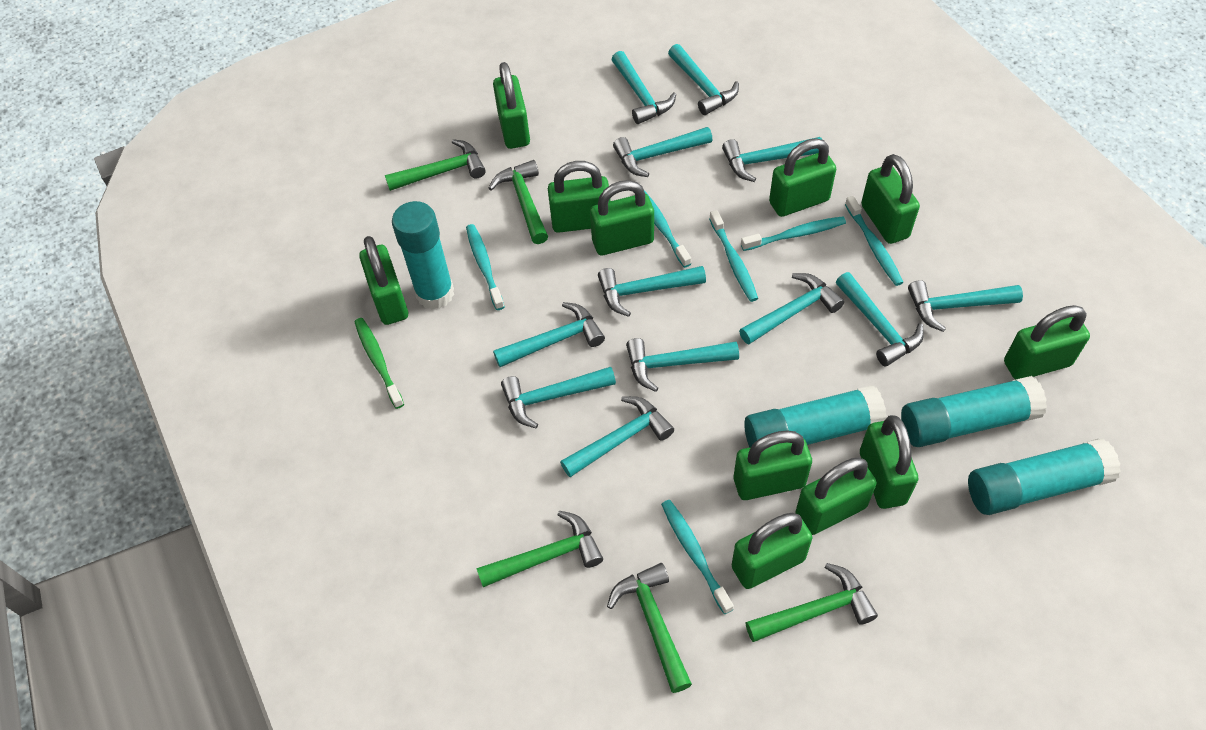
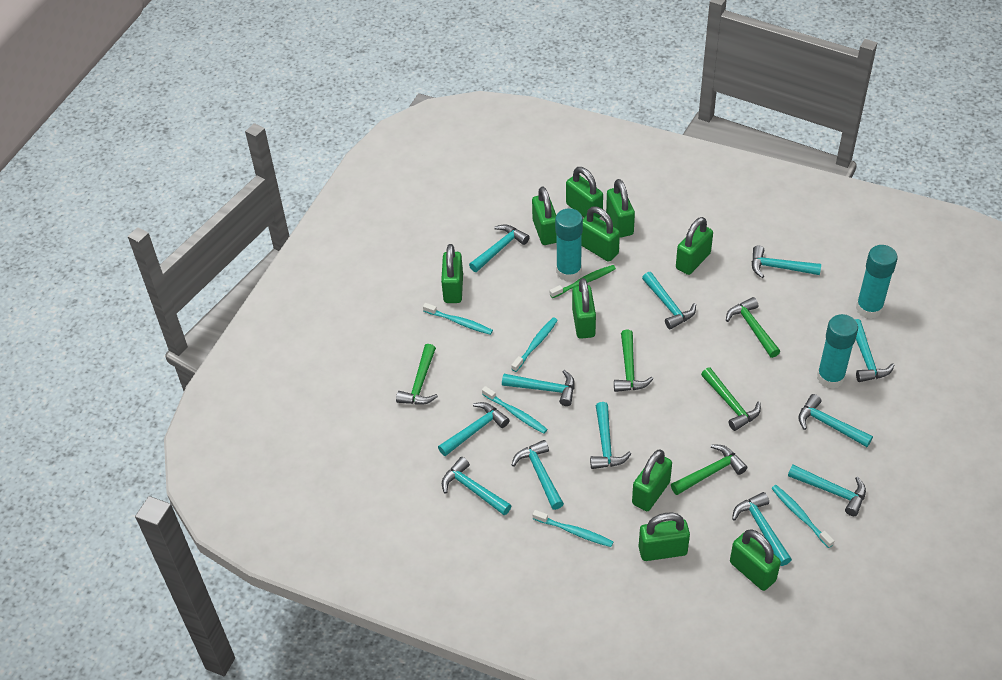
green padlock: [359,236,408,325] [493,62,530,149] [548,161,610,233] [590,180,654,255] [732,513,813,589] [734,430,812,500] [769,138,836,217] [795,457,877,535] [860,415,918,509] [861,154,920,244] [1004,305,1090,380] = 11 -> [441,244,463,303] [532,187,557,245] [566,167,603,218] [572,278,596,339] [581,207,620,262] [606,179,635,238] [632,449,672,511] [638,513,690,561] [676,217,713,275] [730,530,781,591] = 10
turquoise glue stick: [392,201,454,310] [744,385,887,447] [901,376,1047,447] [968,438,1121,515] = 4 -> [555,208,583,281] [817,314,858,389] [856,245,898,319] = 3
turquoise toothbrush: [466,224,505,310] [644,190,691,268] [661,500,734,614] [709,210,758,302] [741,216,846,251] [845,196,904,286] = 6 -> [423,303,493,335] [482,386,548,434] [511,317,558,372] [533,510,613,547] [771,485,834,548] = 5

